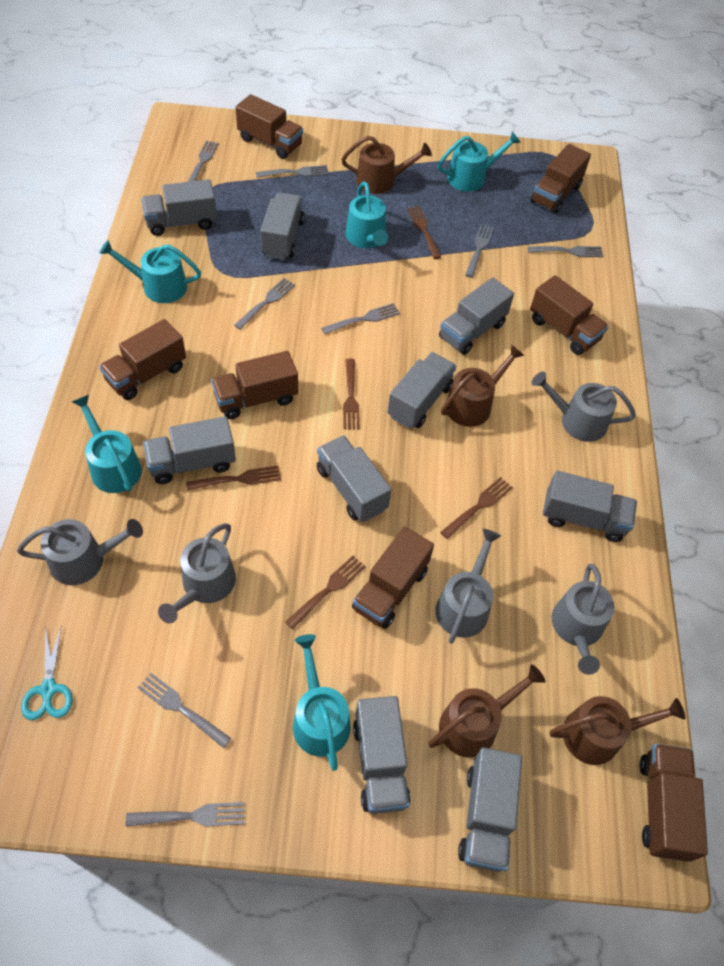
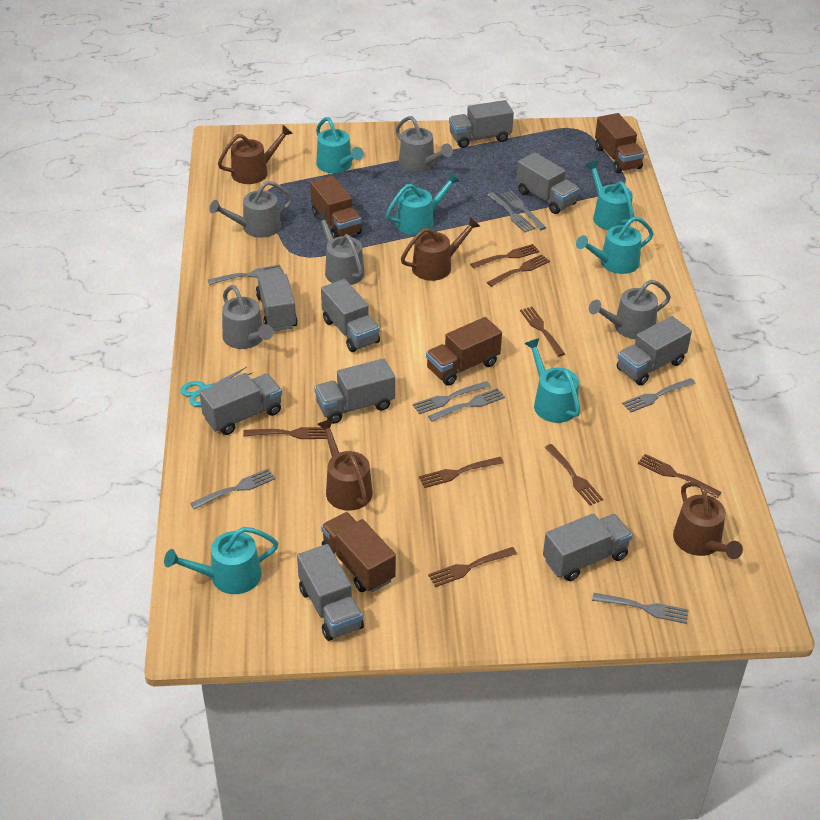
brown fork: [186,465,281,491] [285,556,366,629] [343,358,360,430] [407,206,441,259] [440,477,513,539] = 5 -> [243,427,327,439] [419,457,504,488] [428,547,517,587] [470,244,539,269] [487,254,550,287] [520,307,565,357] [545,444,603,506] [638,454,721,498] = 8
brown truck: [99,319,186,400] [211,351,298,419] [235,94,303,159] [352,526,434,629] [530,144,591,214] [530,275,609,355] [640,744,708,862] = 7 -> [310,175,362,239] [321,512,396,592] [426,317,502,386] [595,113,645,173] = 4
turquoise watering can: [72,395,142,493] [99,240,201,303] [293,634,351,771] [346,182,388,248] [437,131,521,192] = 5 -> [164,527,278,594] [316,117,364,173] [386,173,460,235] [524,338,581,423] [576,216,654,274] [585,160,634,230] = 6

